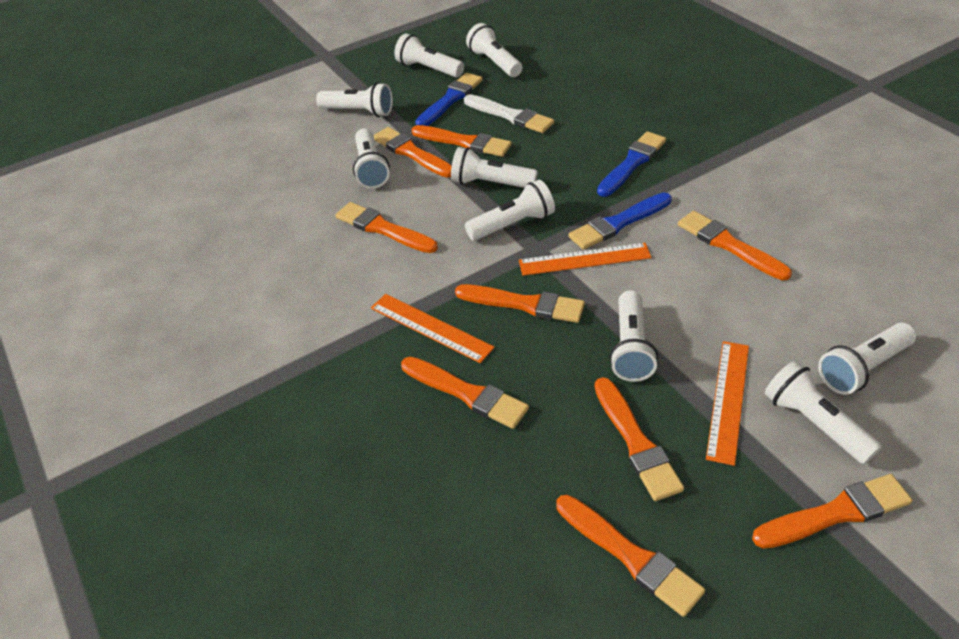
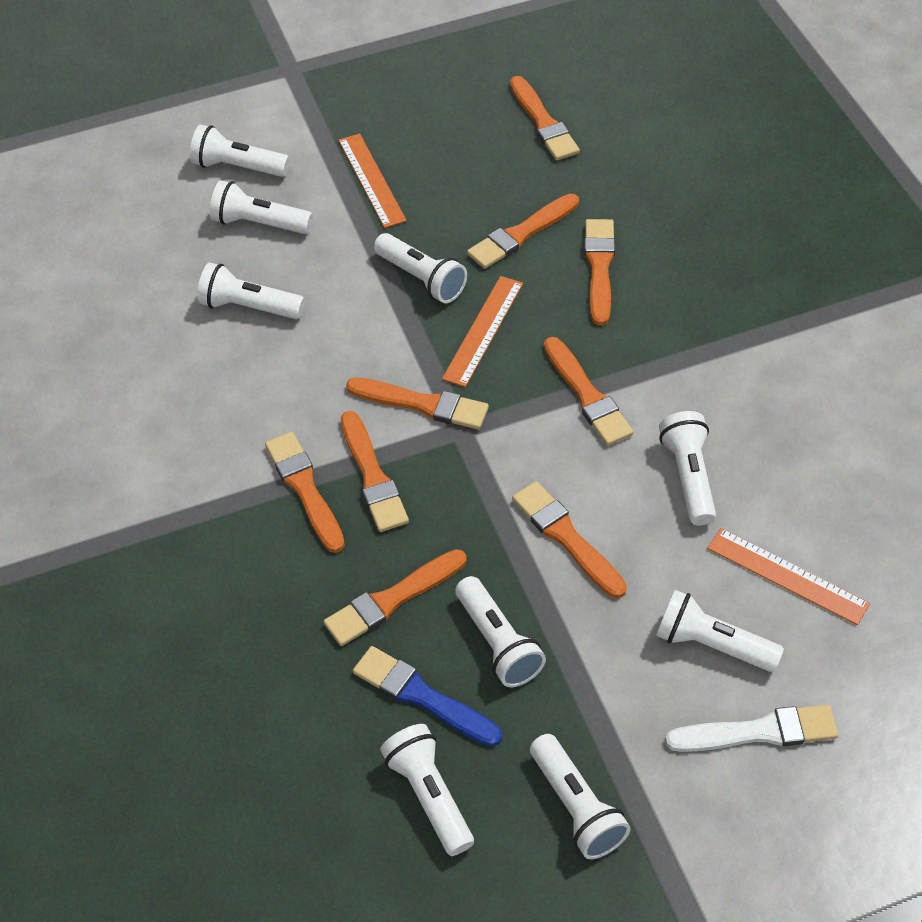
blue brush: [415,73,483,126] [569,193,672,250] [597,131,666,197] = 3 -> [353,646,502,747] = 1

